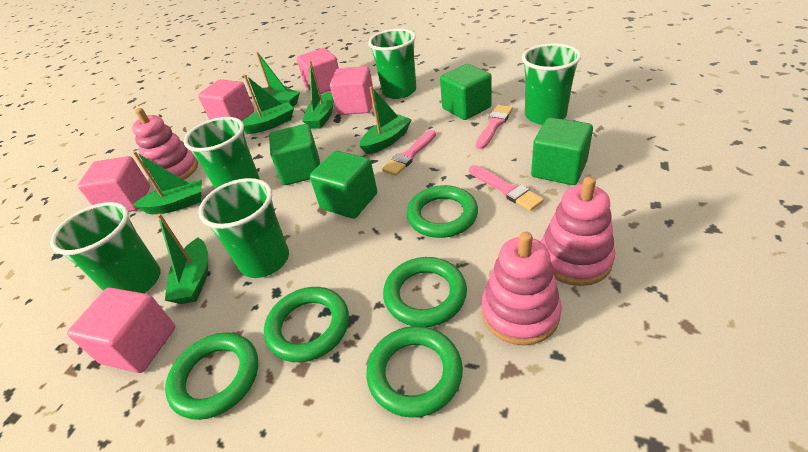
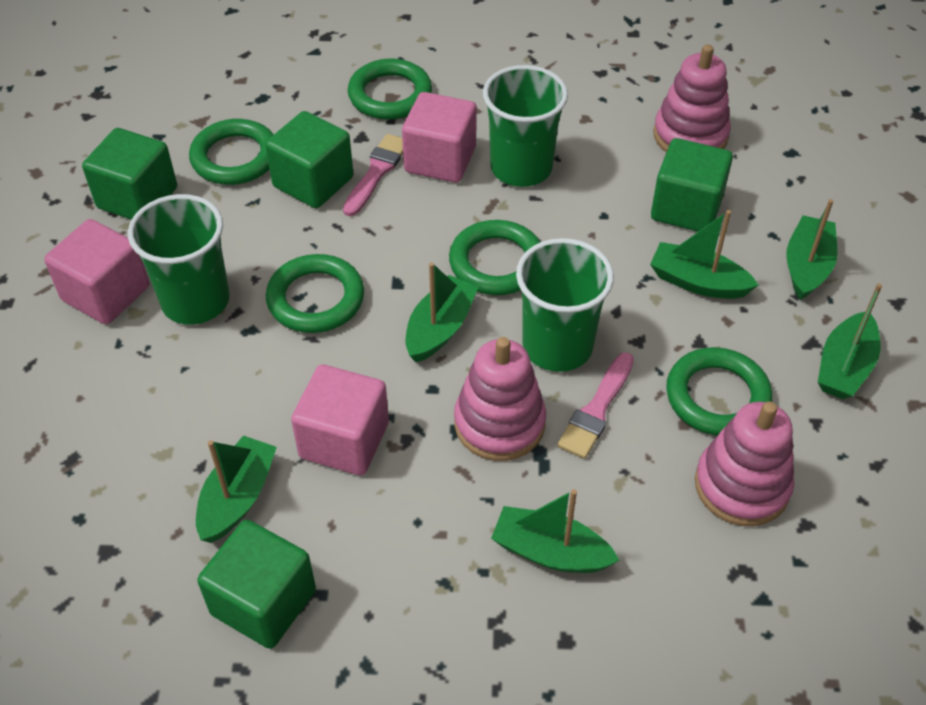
green cup: [50,202,160,293] [184,117,260,189] [198,178,289,278] [368,29,416,99] [522,43,581,125] = 5 -> [128,194,230,325] [483,65,568,187] [516,238,614,372] = 3
pink brush: [382,130,436,176] [469,165,544,211] [476,105,513,149] = 3 -> [343,134,403,216] [557,352,634,459] = 2
pink cube: [67,288,175,373] [78,156,150,212] [198,79,254,121] [297,48,339,94] [330,66,373,115] = 5 -> [44,219,149,324] [291,364,389,475] [402,92,477,183] = 3

